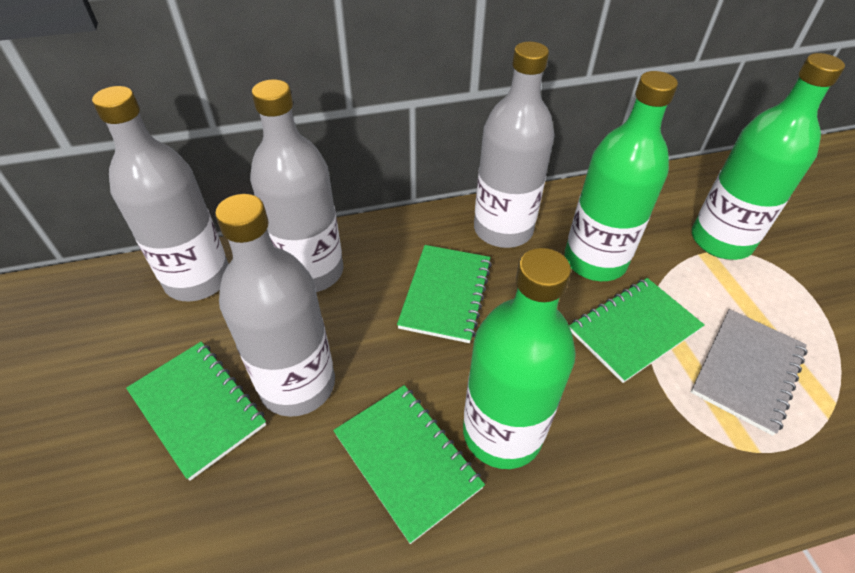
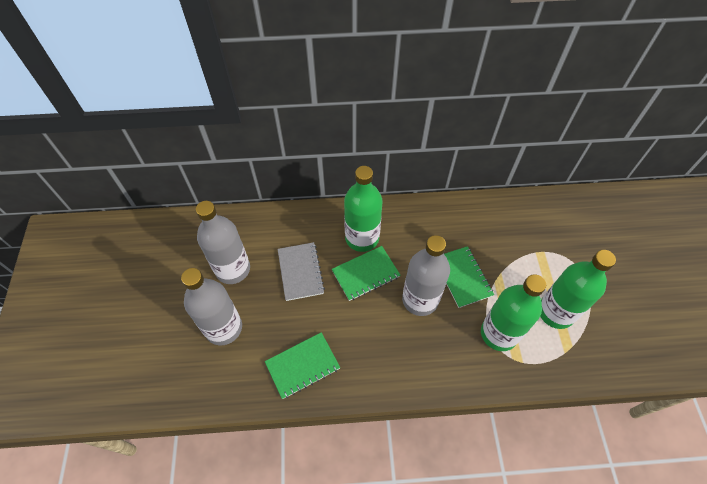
green notebook: [126,342,266,481] [333,385,485,544] [397,245,492,343] [569,278,704,383] = 4 -> [265,332,340,399] [332,246,400,301] [444,246,494,308] = 3
grey bottle: [92,86,229,302] [215,194,335,417] [250,79,344,292] [474,42,555,248] = 4 -> [181,268,242,345] [196,201,250,284] [402,235,450,316] = 3

